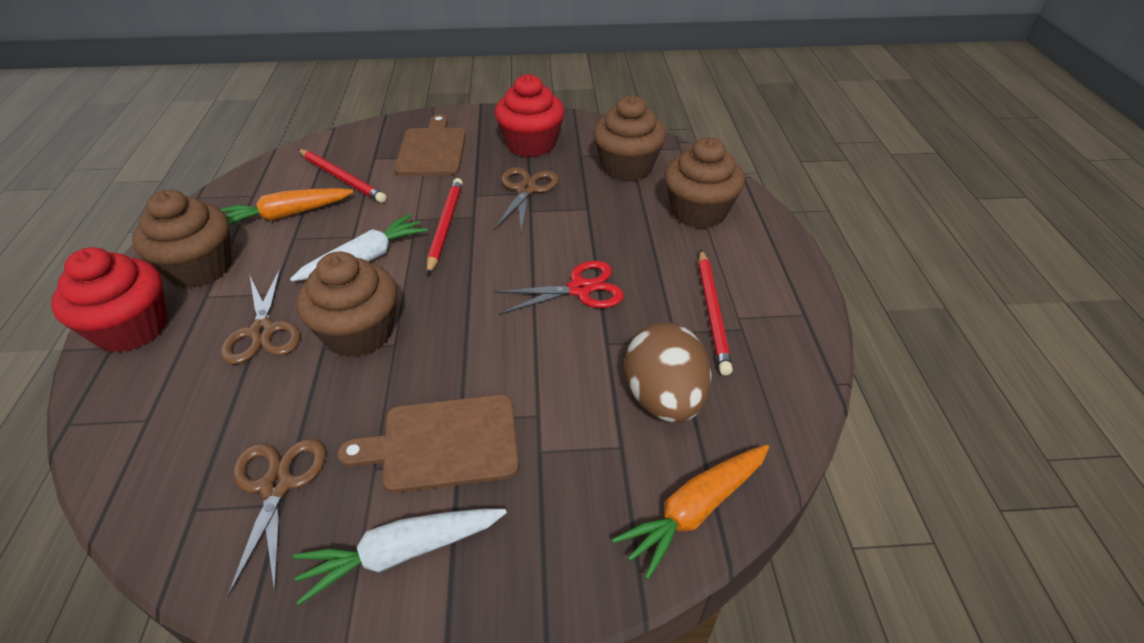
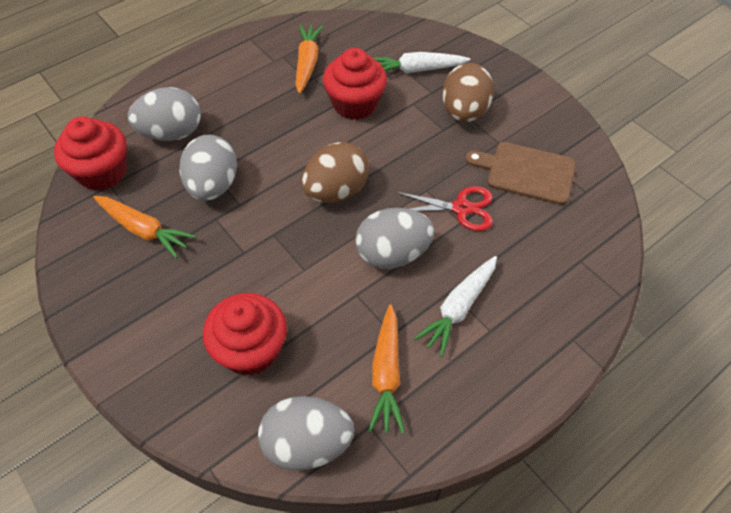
brown cupcake: [132,190,232,288] [296,251,397,357] [593,95,666,181] [664,137,745,229] = 4 -> none = 0
brown cutting board: [338,395,519,493] [394,114,466,175] = 2 -> [465,142,576,205] = 1
brown egg: [624,322,712,423] = 1 -> [302,142,369,203] [442,63,494,122] = 2
brown scissors: [221,269,300,364] [227,439,326,597] [494,167,559,233] = 3 -> none = 0
grey egg: none = 0 -> [128,87,201,141] [180,135,237,201] [258,396,354,471] [355,208,434,269] = 4
orange carrot: [220,188,353,225] [612,445,769,580] = 2 -> [93,196,195,258] [296,24,323,94] [368,304,405,434] = 3
red cupcake: [51,247,168,353] [495,74,564,157] = 2 -> [54,117,127,191] [203,293,287,376] [323,48,387,120] = 3
red pencil: [298,149,387,203] [427,178,463,275] [698,250,733,375] = 3 -> none = 0

